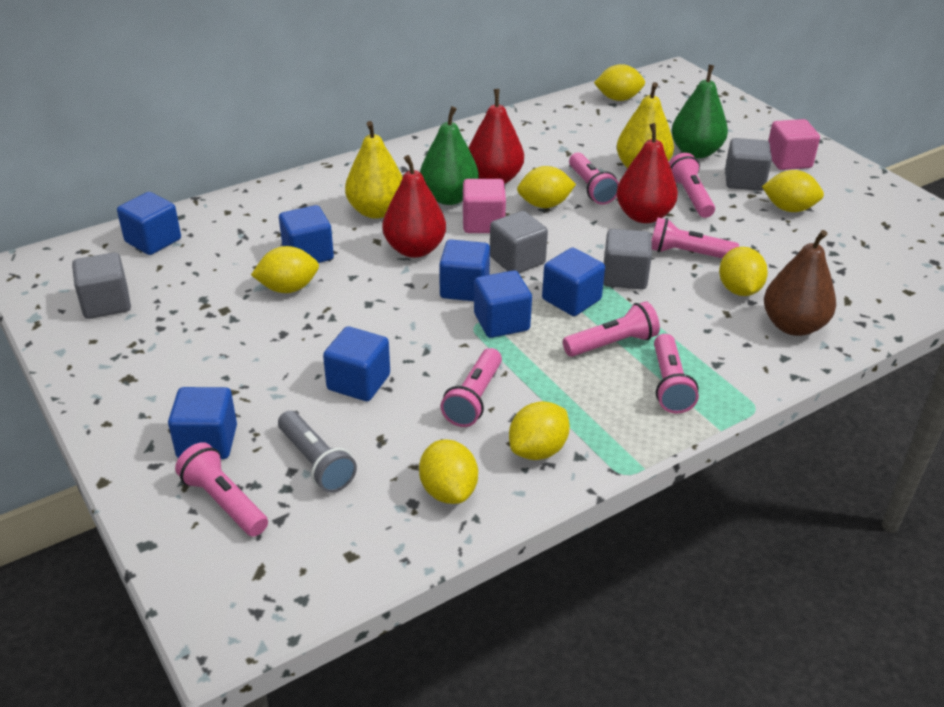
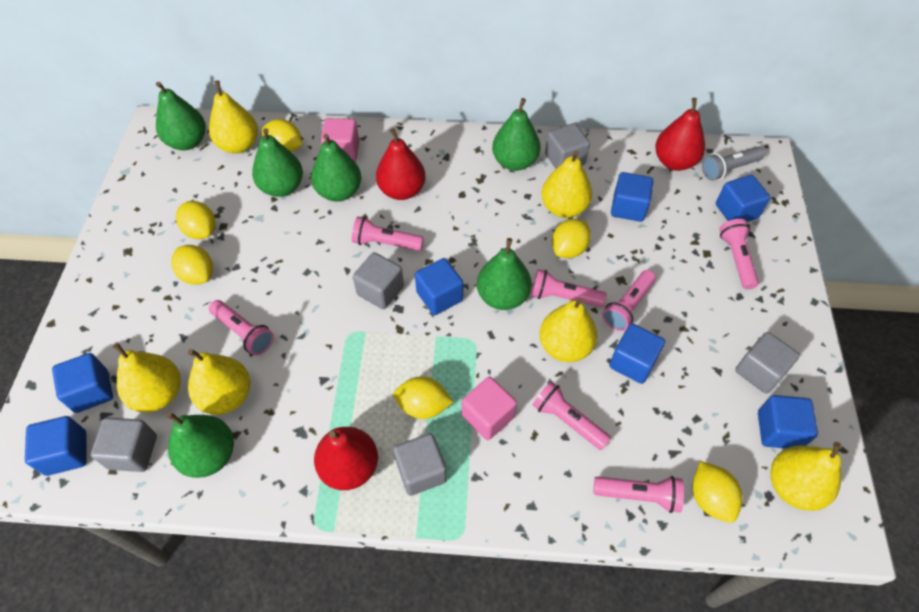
brown pear: [764,230,836,336] = 1 -> none = 0
green pear: [420,106,479,205] [671,65,728,158] = 2 -> [156,82,206,150] [166,412,234,478] [252,128,303,197] [311,134,361,202] [477,238,532,310] [492,98,541,171] = 6
grey cube: [72,252,131,319] [490,211,548,273] [603,229,652,289] [725,138,772,191] = 4 -> [91,417,157,472] [353,252,404,309] [393,433,447,496] [545,123,590,169] [735,332,800,394] = 5
yellow lemon: [251,246,319,293] [419,439,478,504] [509,401,570,460] [517,166,576,208] [594,64,645,101] [719,247,768,296] [762,170,824,212] = 7 -> [171,245,213,285] [176,201,216,239] [262,119,303,152] [393,376,453,419] [552,219,591,258] [693,461,743,523] = 6
yellow pear: [345,121,403,219] [617,82,674,169] = 2 -> [113,343,181,413] [188,349,250,415] [209,81,258,154] [540,298,598,362] [541,150,592,218] [771,442,841,511] = 6

